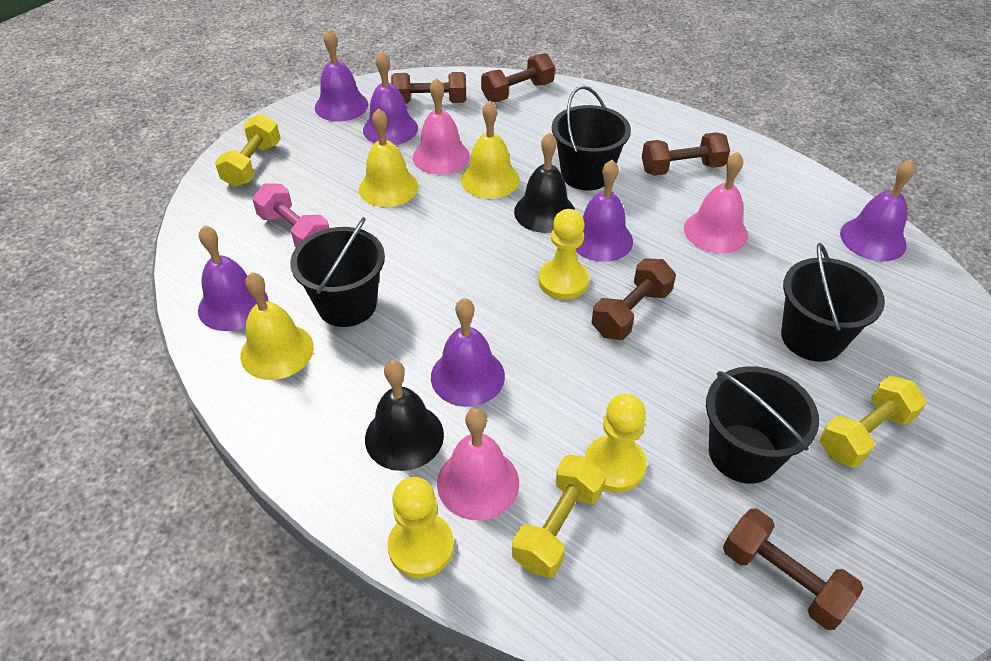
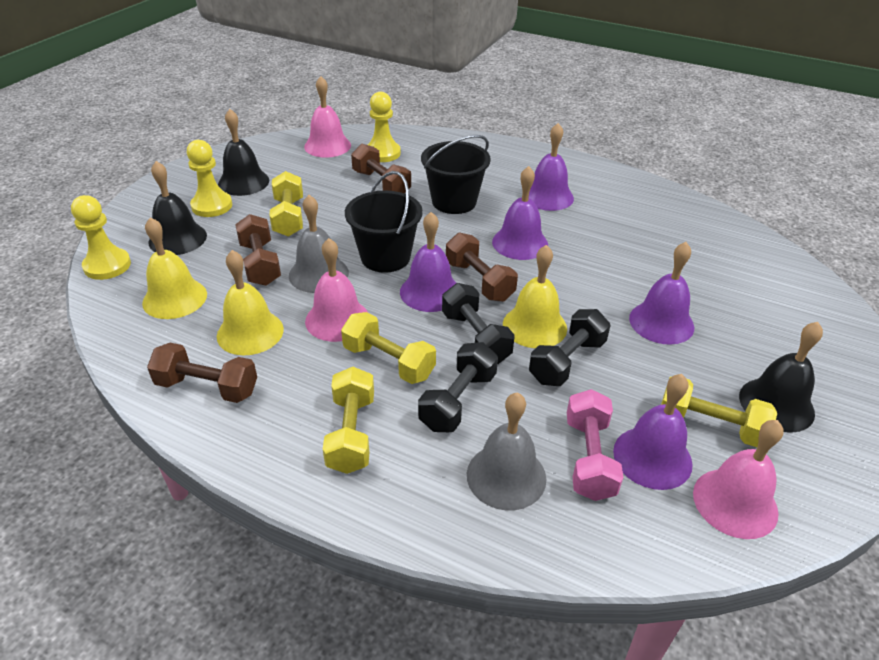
black bell: [365,360,444,471] [514,132,575,233] = 2 -> [149,161,207,255] [218,109,269,196] [739,322,823,433] = 3
black bucket: [290,217,385,327] [552,86,631,190] [706,366,819,484] [781,243,885,362] = 4 -> [345,171,423,273] [421,135,491,214] = 2
black dumbbell: none = 0 -> [418,342,498,432] [442,283,515,364] [529,309,611,386] = 3
brown dumbbell: [391,72,466,104] [481,53,555,102] [592,258,676,340] [642,132,730,176] [723,509,864,630] = 5 -> [147,343,257,403] [235,214,281,286] [351,144,411,193] [446,233,518,302] = 4
grey bell: none = 0 -> [289,195,349,293] [467,393,546,510] = 2
purple bell: [198,225,268,331] [315,29,368,121] [363,51,418,145] [431,298,505,407] [576,160,633,262] [840,159,916,261] = 6 -> [400,212,456,312] [492,166,548,260] [529,123,574,211] [613,374,693,490] [629,242,694,345] = 5
yellow dumbbell: [215,114,281,187] [512,455,606,578] [820,375,927,468] = 3 -> [269,171,303,237] [323,367,374,474] [341,312,436,384] [661,377,777,447] = 4

